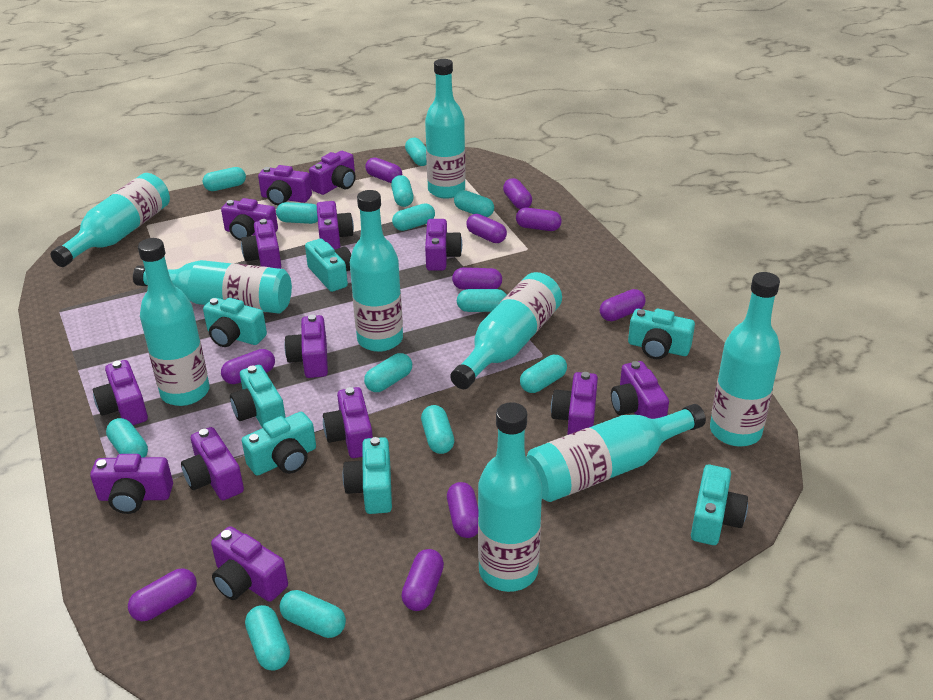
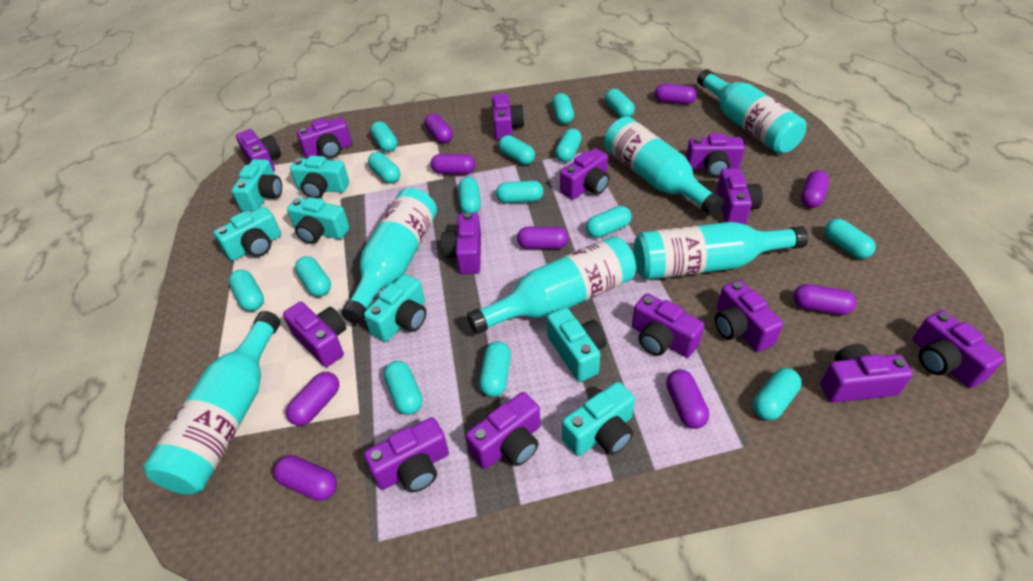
purple capsule: [128,568,197,621] [221,349,275,384] [365,158,402,183] [401,549,444,611] [447,482,478,538] [452,267,502,290] [466,214,507,243] [503,178,532,209] [516,208,562,231] [600,289,646,321] = 10 -> [274,455,337,501] [286,372,339,426] [425,113,453,143] [431,154,475,174] [517,226,569,249] [655,84,696,104] [666,369,709,429] [793,284,856,315] [801,170,829,208] = 9
turquoise bottle: [51,173,170,267] [133,260,292,314] [138,238,210,406] [350,190,403,352] [425,59,466,199] [450,272,562,389] [478,402,542,592] [526,404,706,502] [710,272,781,447] = 9 -> [144,311,281,495] [341,188,437,324] [467,236,636,334] [604,117,724,216] [634,222,808,280] [697,69,806,154] = 6
turquoise capsule: [106,418,148,457] [203,167,246,191] [245,605,290,671] [276,202,318,224] [279,590,346,638] [364,353,412,392] [391,175,414,207] [392,203,435,231] [405,138,427,166] [421,405,454,454] [454,190,494,217] [457,289,507,312] [520,355,567,393] = 13 -> [229,270,264,311] [295,256,331,297] [368,152,400,183] [370,121,397,152] [384,361,422,415] [458,177,481,213] [479,341,511,397] [496,181,544,203] [499,135,535,165] [552,93,574,124] [555,128,582,162] [586,206,632,238] [605,89,635,118] [753,368,802,420] [825,219,876,259] = 15

